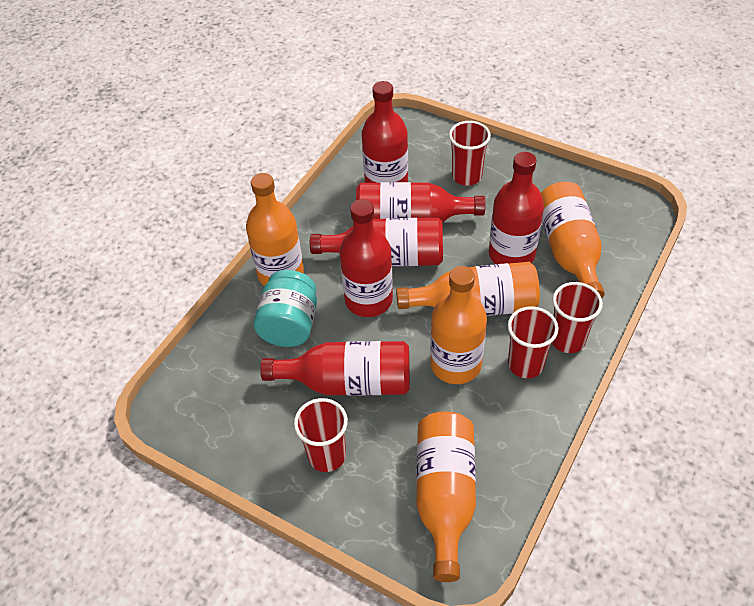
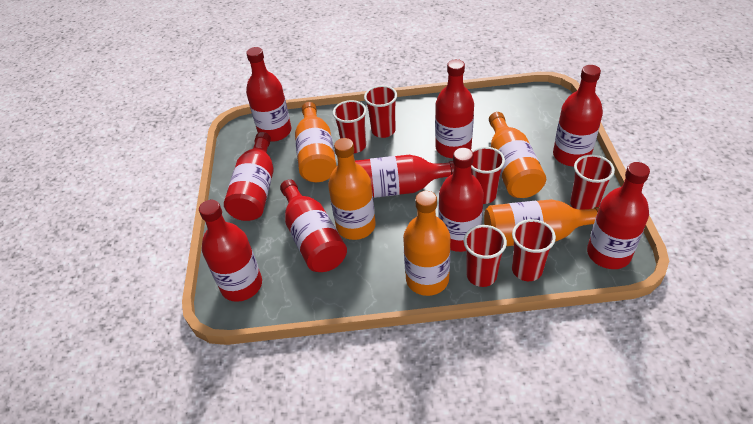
red bottle: [260,341,410,396] [310,218,443,266] [339,199,393,317] [356,182,485,223] [362,81,408,183] [489,152,544,264] = 6 -> [199,200,262,302] [224,132,273,221] [246,47,292,142] [280,179,347,272] [355,155,454,198] [435,59,474,158] [438,148,484,252] [553,65,603,166] [587,162,650,269] = 9
red cup: [294,398,348,472] [449,121,491,186] [508,306,558,378] [552,282,603,353] = 4 -> [333,100,367,153] [364,85,397,138] [464,225,507,287] [471,147,505,204] [512,219,556,281] [570,155,615,210] = 6
turquoise jar: [254,270,317,347] = 1 -> none = 0

